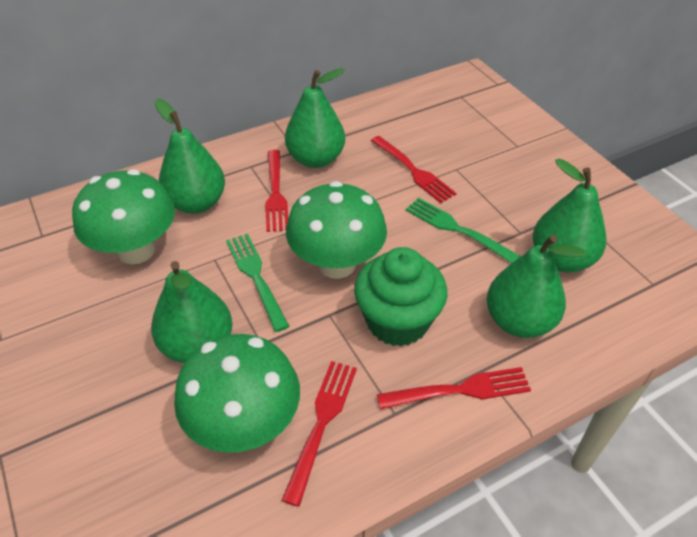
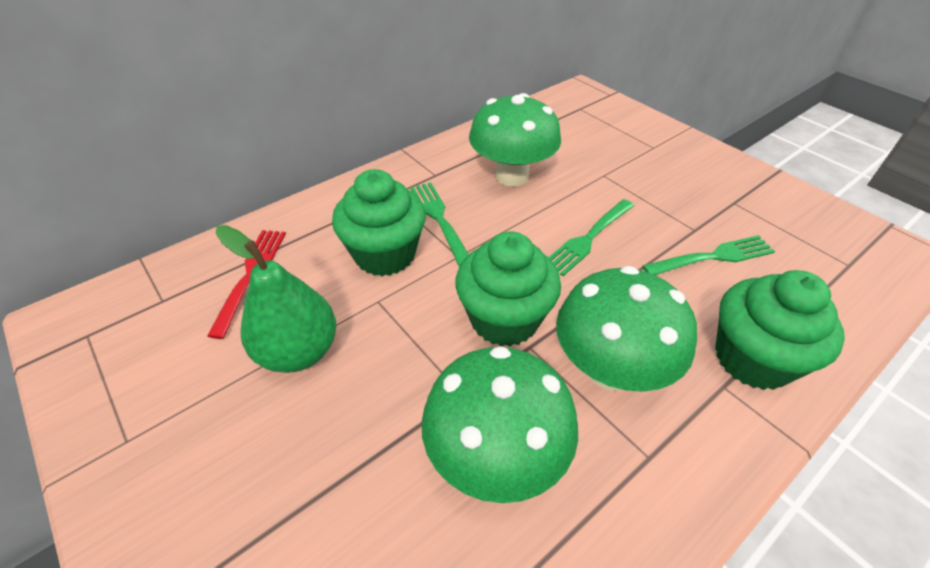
green cupcake: [354,247,448,346] = 1 -> [332,169,426,276] [455,231,561,346] [715,270,845,390] = 3
green fork: [226,234,289,332] [406,198,520,263] = 2 -> [410,182,469,266] [549,199,634,276] [642,235,775,275] = 3
green pear: [151,261,233,363] [155,99,225,214] [285,68,345,168] [487,235,586,338] [533,158,606,272] = 5 -> [216,225,336,373] = 1
red fork: [265,150,288,232] [282,361,357,507] [371,136,457,203] [377,367,531,409] = 4 -> [207,230,286,339] = 1

